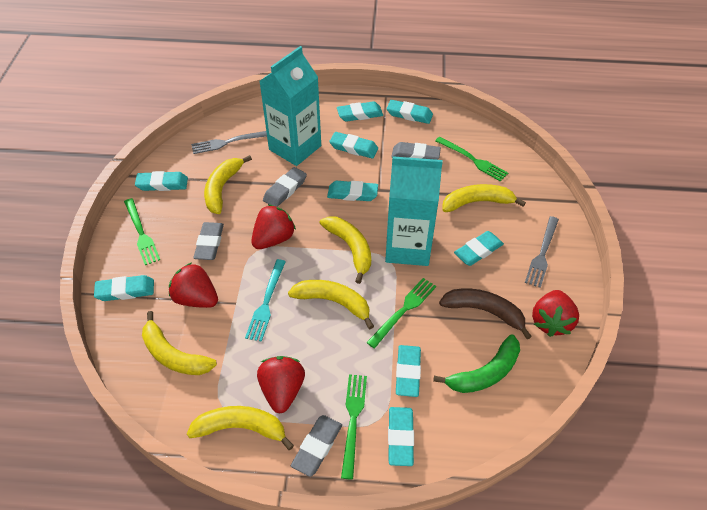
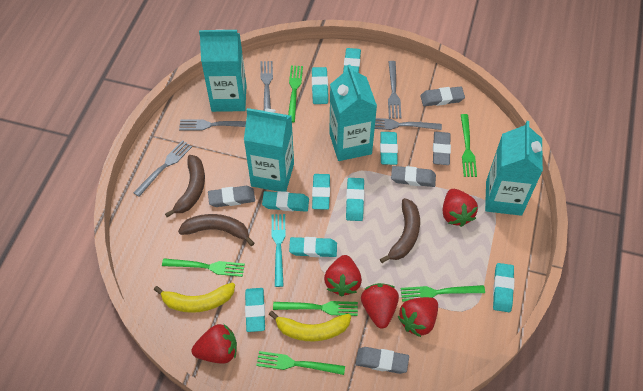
brown banana: [439,289,532,339] = 1 -> [165,155,205,217] [178,214,254,246] [380,198,420,263] = 3
green banana: [433,334,520,393] = 1 -> none = 0
green fork: [124,198,160,265] [341,374,367,479] [366,278,436,348] [435,137,508,181] = 4 -> [162,258,245,277] [256,351,345,375] [273,301,358,316] [288,65,303,123] [401,285,485,302] [461,114,477,177] = 6
grey eraser: [193,222,224,260] [263,167,307,207] [291,415,342,477] [391,142,441,160] = 4 -> [208,186,255,207] [356,347,409,374] [391,166,436,187] [420,87,465,106] [433,132,451,165] = 5
grey fork: [191,131,267,154] [525,216,559,288] = 2 -> [133,140,192,197] [179,119,246,130] [261,61,273,111] [375,118,442,130] [388,61,401,118] = 5
red strawberry: [169,262,218,308] [251,204,296,249] [257,356,305,413] [532,290,579,337] = 4 -> [191,324,237,364] [324,255,362,297] [361,283,399,329] [398,297,438,337] [443,189,478,227] = 5
turquoise carton: [260,46,321,166] [385,156,443,266] = 2 -> [199,29,246,112] [244,108,294,192] [329,65,377,161] [485,121,543,216] = 4
yellow banana: [142,311,217,375] [187,406,294,450] [204,155,252,214] [288,280,374,329] [320,216,371,284] [442,184,526,212] = 6 -> [154,282,235,313] [269,311,351,341] = 2

